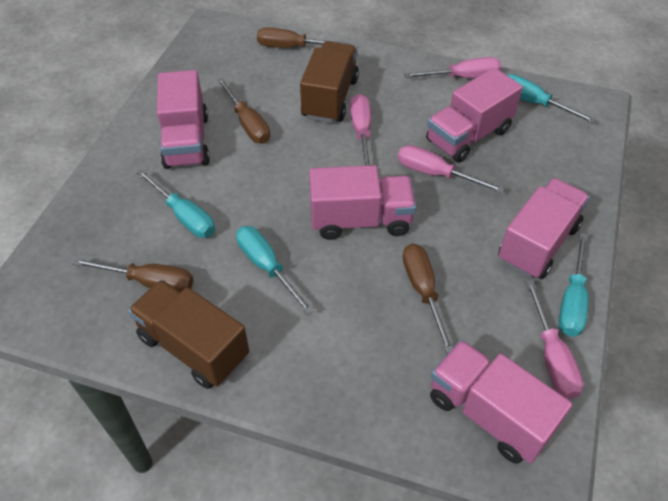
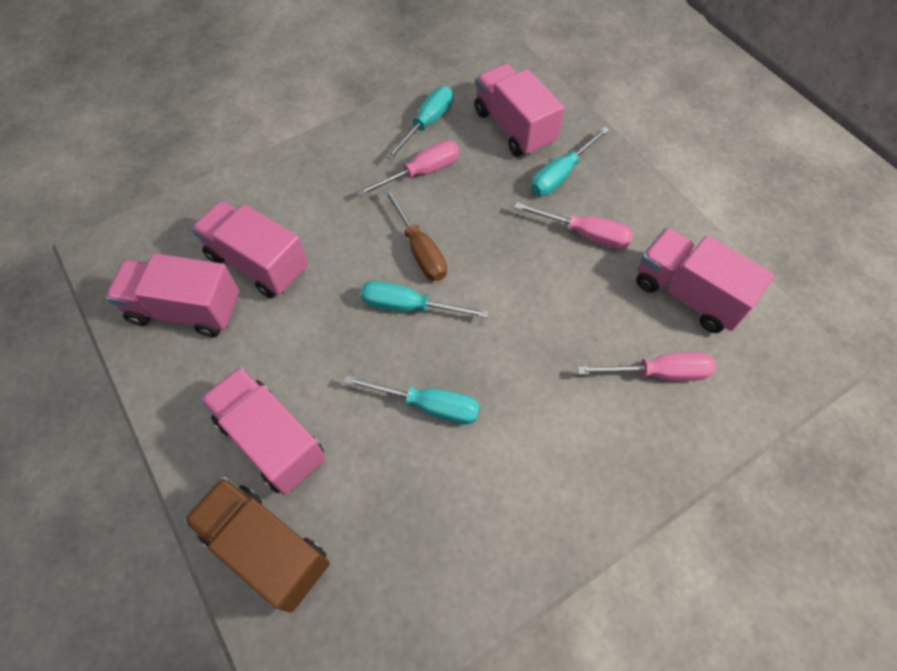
brown screwdriver: [73,258,193,292] [217,78,270,144] [257,28,350,48] [403,244,453,353] = 4 -> [384,188,447,281] = 1
brown truck: [128,280,249,389] [300,41,359,123] = 2 -> [183,477,330,613] = 1
pink screwdriver: [350,94,371,166] [398,145,505,193] [404,57,501,78] [526,280,583,399] = 4 -> [357,140,460,197] [514,202,633,249] [577,352,716,381] = 3

